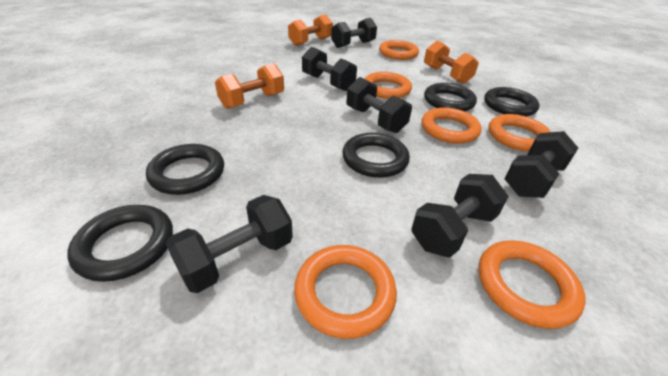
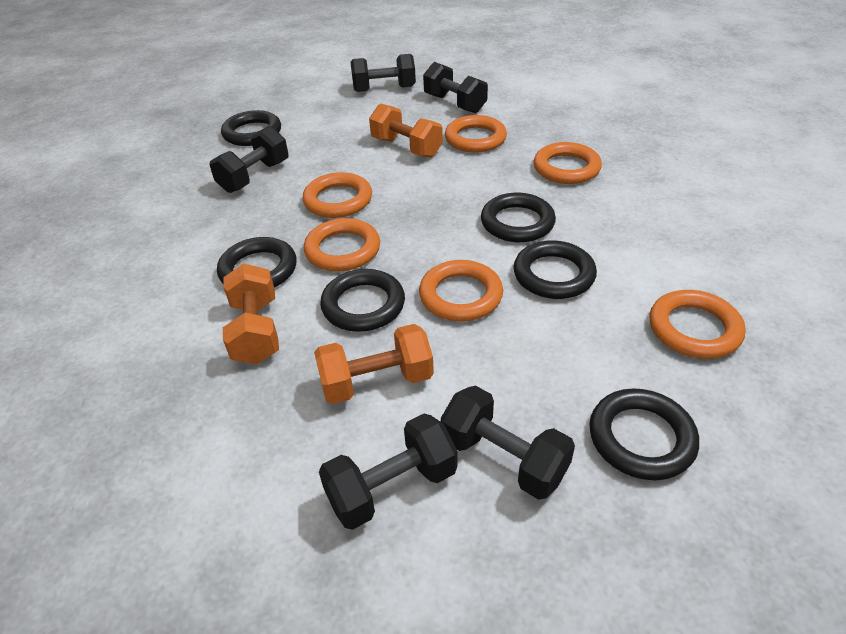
black dumbbell: [166,195,293,293] [302,47,357,91] [331,18,377,48] [346,77,412,133] [411,174,509,258] [504,131,578,198] = 6 -> [209,126,289,193] [319,414,457,530] [351,54,416,92] [423,62,488,113] [441,386,575,500] = 5
black ring: [67,205,173,282] [146,144,224,195] [342,133,410,178] [424,83,477,111] [484,87,540,117] = 5 -> [217,237,296,288] [221,110,281,146] [320,269,405,332] [481,193,556,242] [513,240,597,299] [589,389,699,480] = 6

